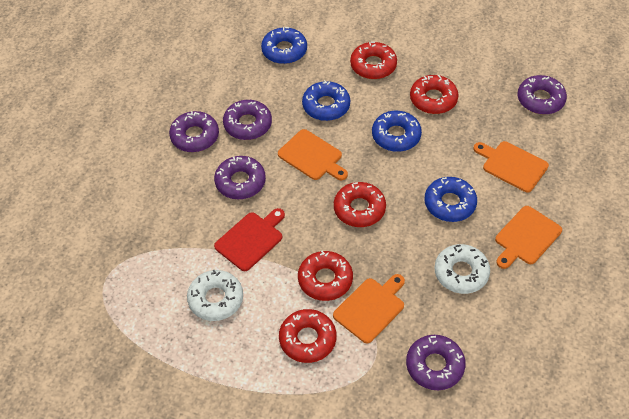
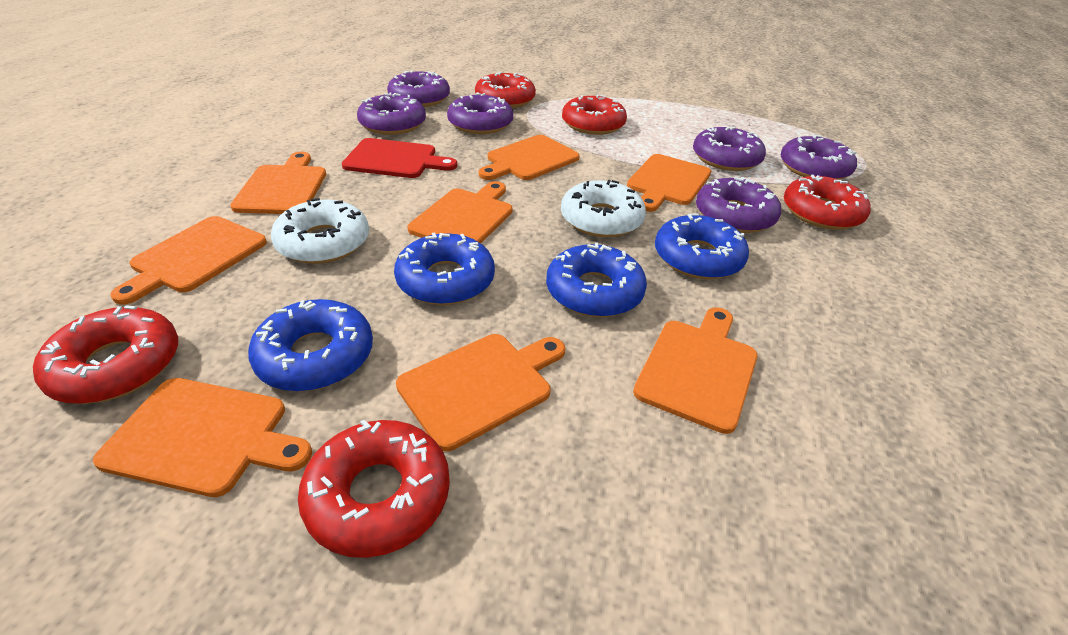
orange cutting board: [278,129,348,180] [333,274,405,343] [473,141,549,192] [495,206,562,269] = 4 -> [93,378,312,497] [110,216,267,305] [230,152,326,214] [396,334,565,451] [408,181,512,243] [479,135,580,180] [627,154,711,212] [633,307,758,434] = 8
purple donut: [169,111,219,152] [214,156,266,199] [223,100,272,140] [406,335,466,390] [517,75,567,115] = 5 -> [357,92,426,135] [387,70,450,107] [447,92,513,134] [693,127,766,171] [696,177,781,233] [780,135,857,180] = 6

